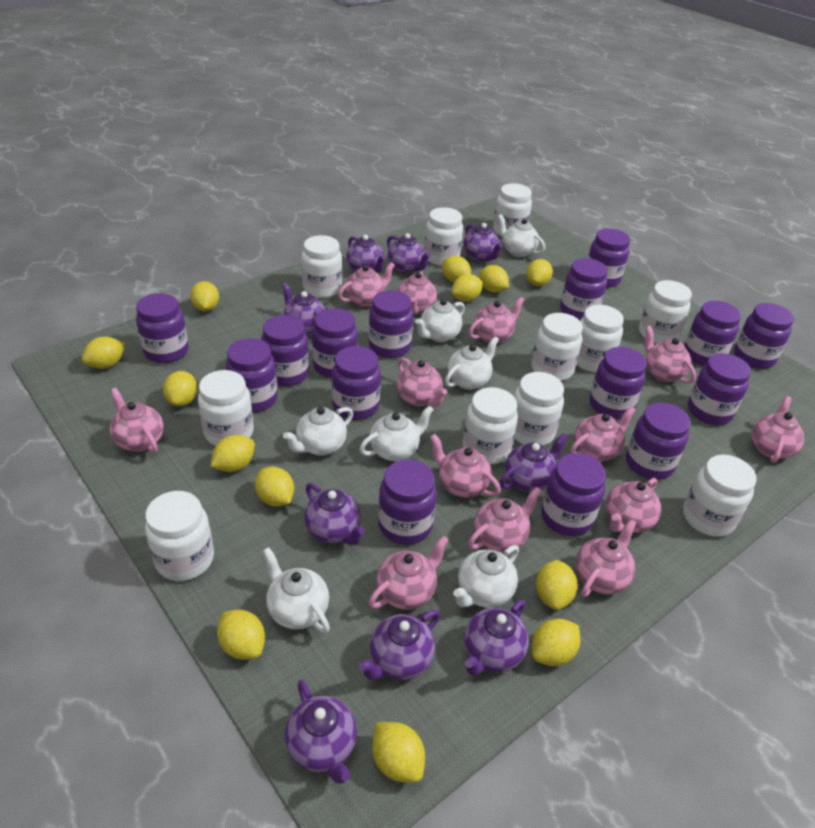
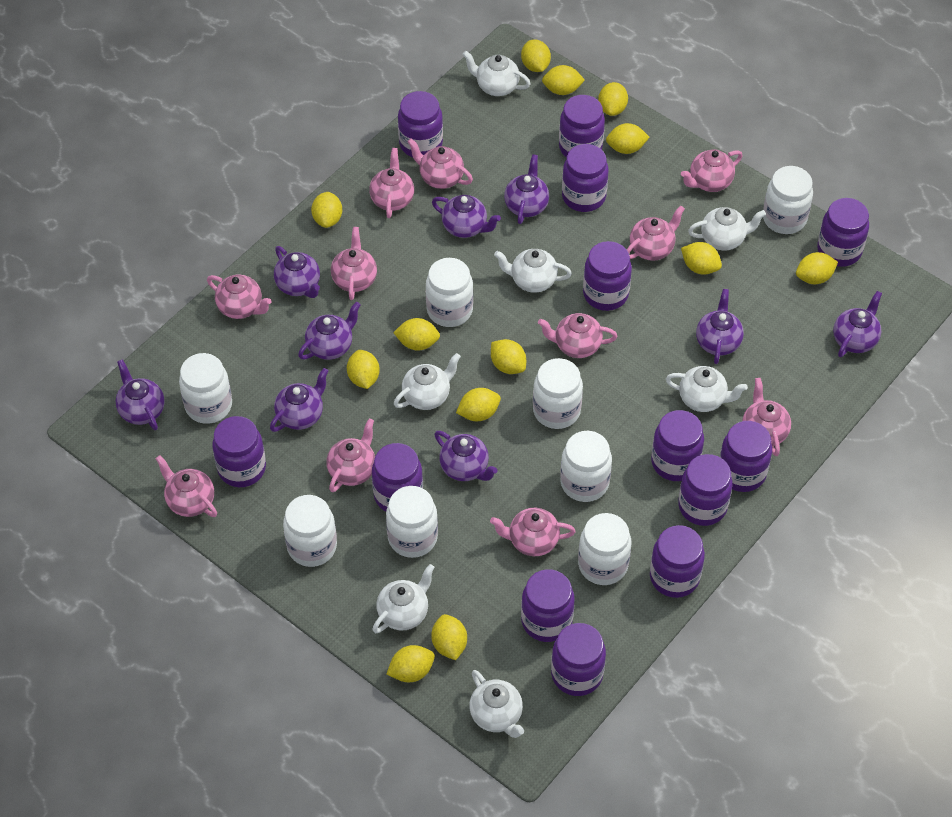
pink teapot: [110,387,164,453] [338,262,395,307] [369,536,448,610] [396,358,447,407] [397,271,437,314] [430,434,501,498] [468,487,541,553] [469,297,525,344] [570,406,636,461] [575,519,637,597] [605,478,661,533] [644,326,696,384] [751,396,804,463] = 13 -> [156,455,217,517] [207,275,272,319] [326,419,375,492] [331,227,377,300] [369,148,414,218] [407,139,473,189] [490,508,576,556] [538,313,617,358] [627,206,685,261] [681,149,743,192] [742,378,791,456] = 11
purple jar: [136,293,189,363] [226,338,278,412] [261,315,309,386] [312,308,358,378] [332,346,381,420] [369,290,413,358] [378,459,437,545] [541,453,606,536] [560,258,608,320] [588,228,630,288] [589,347,647,419] [626,402,691,480] [684,301,741,366] [688,353,751,425] [734,303,794,369] = 15 -> [212,416,266,487] [372,443,423,512] [398,91,443,157] [521,569,575,642] [551,623,606,696] [559,95,605,158] [562,144,608,212] [583,241,632,311] [650,525,705,598] [651,410,704,481] [678,454,732,526] [720,421,772,492] [817,198,869,267] = 13
white jar: [145,491,214,581] [198,370,254,446] [302,235,342,298] [424,207,463,266] [463,387,518,464] [493,183,532,236] [514,372,564,446] [531,313,583,381] [576,305,624,372] [639,280,692,344] [683,455,757,537] = 11 -> [179,353,232,424] [283,495,337,567] [386,486,438,558] [426,258,473,327] [533,358,583,429] [560,431,612,502] [578,513,631,585] [763,166,813,234] = 8

